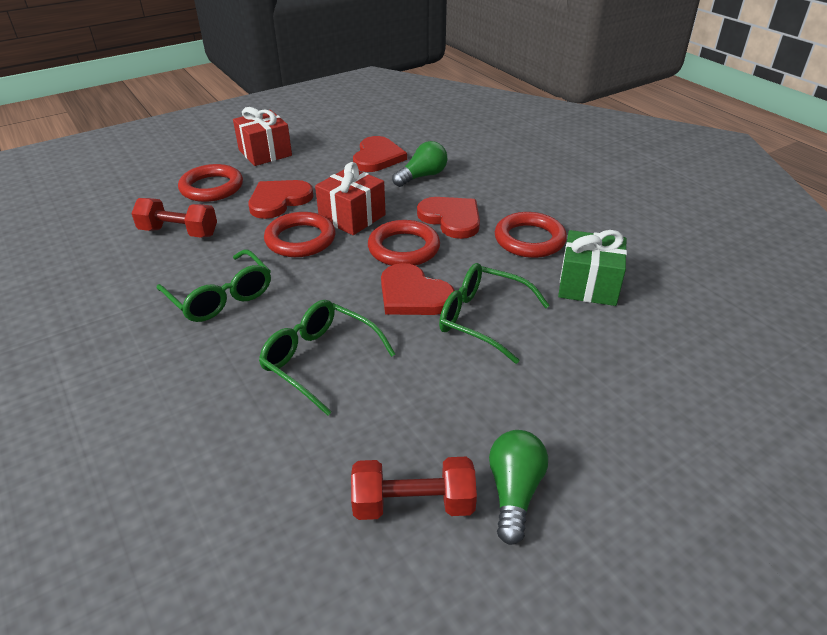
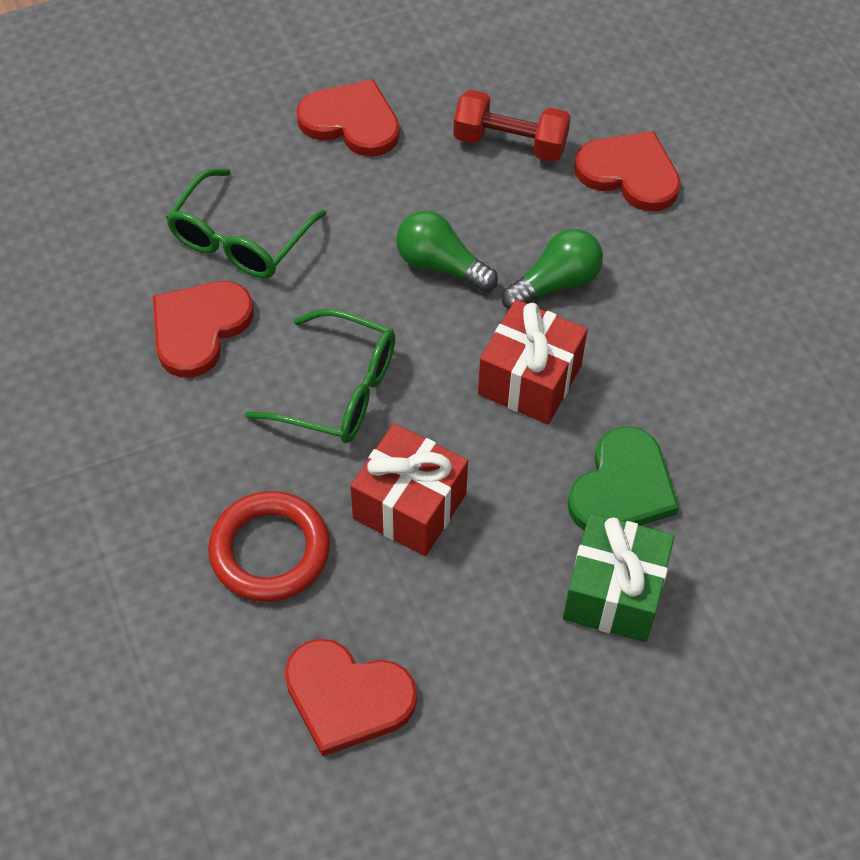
green glasses: [157,249,271,322] [259,300,395,416] [439,263,550,364] = 3 -> [166,169,326,278] [245,309,395,443] = 2
green heart: none = 0 -> [567,427,679,531] = 1
red dumbbell: [131,198,217,238] [351,457,477,520] = 2 -> [453,90,571,162] = 1
red ring: [178,164,243,202] [264,212,336,257] [368,220,440,266] [495,212,567,258] = 4 -> [208,491,330,602] = 1

